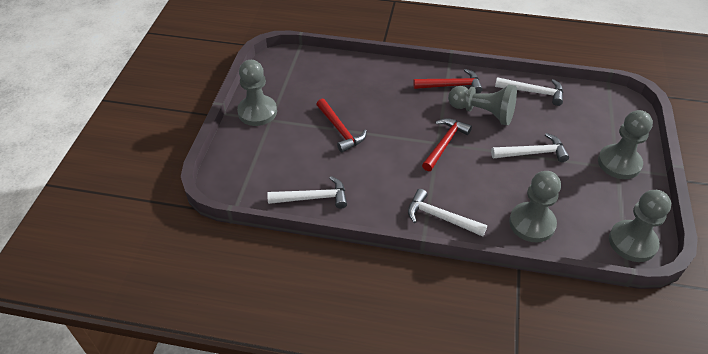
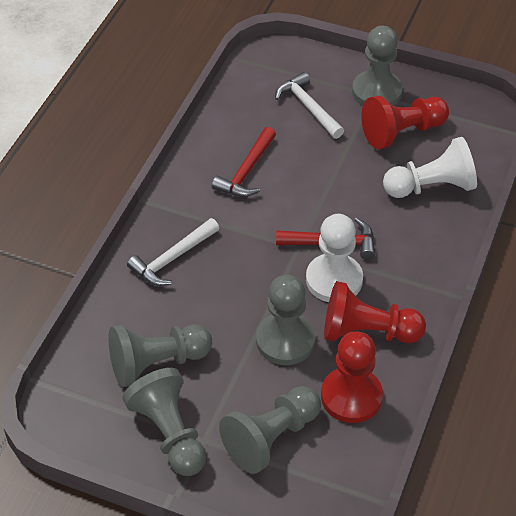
red hammer: [316,99,367,152] [413,69,483,93] [422,118,472,171] = 3 -> [212,127,276,197] [276,218,375,260] = 2
red pawn: none = 0 -> [321,331,383,423] [324,281,426,343] [361,96,449,149] = 3
white hammer: [267,176,347,209] [408,189,487,237] [491,133,569,162] [495,77,563,106] = 4 -> [127,218,220,286] [275,72,344,139] = 2
white pawn: none = 0 -> [306,214,363,302] [383,137,477,198] = 2

